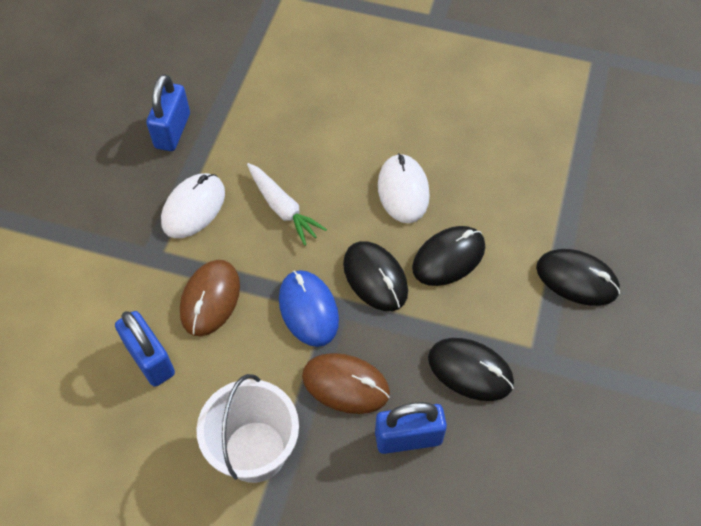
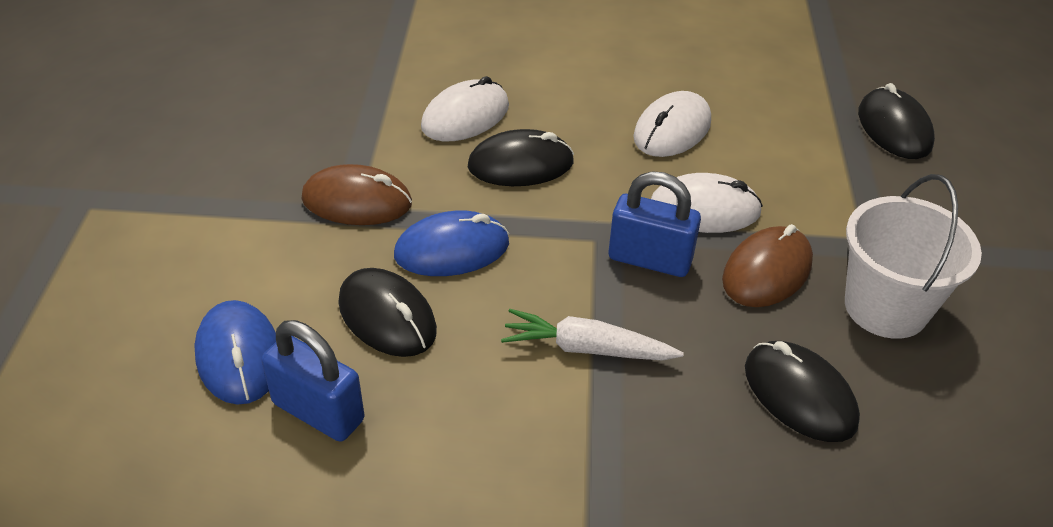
blue mouse: [279,270,339,347] = 1 -> [194,300,276,405] [394,211,509,276] = 2
blue padlock: [115,311,175,387] [146,74,190,151] [375,402,447,454] = 3 -> [261,320,364,442] [609,171,701,277] = 2
white mouse: [161,173,225,238] [378,153,430,223] = 2 -> [421,76,509,141] [633,91,711,157] [651,173,763,233] = 3

